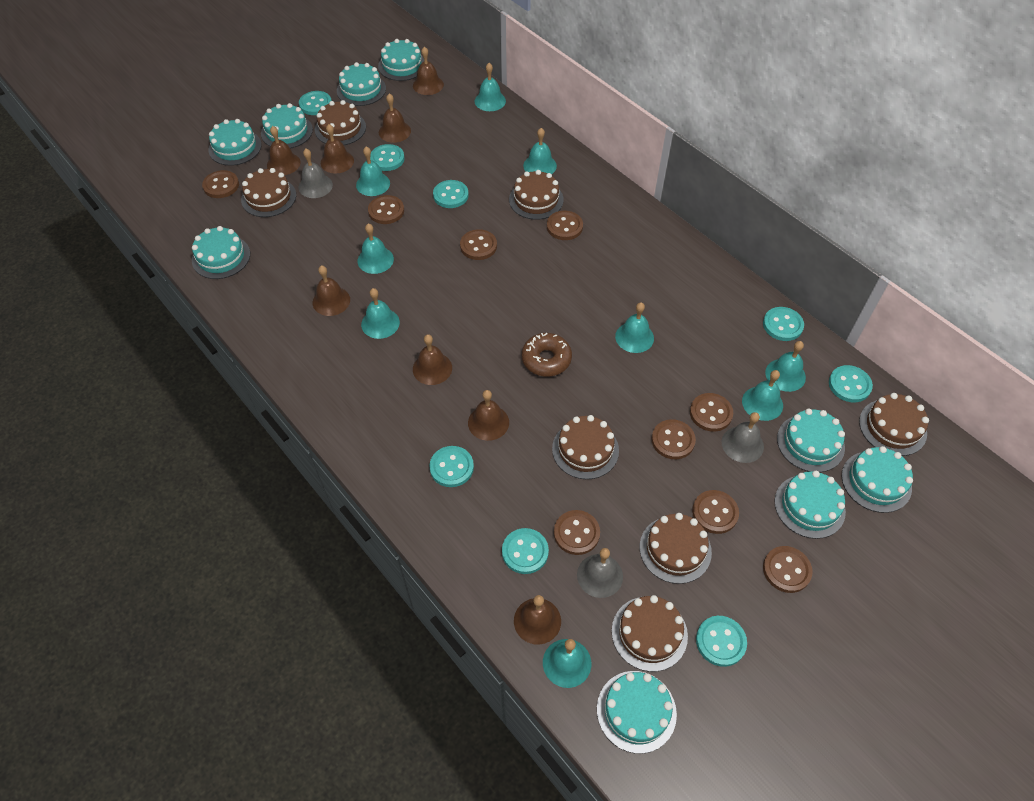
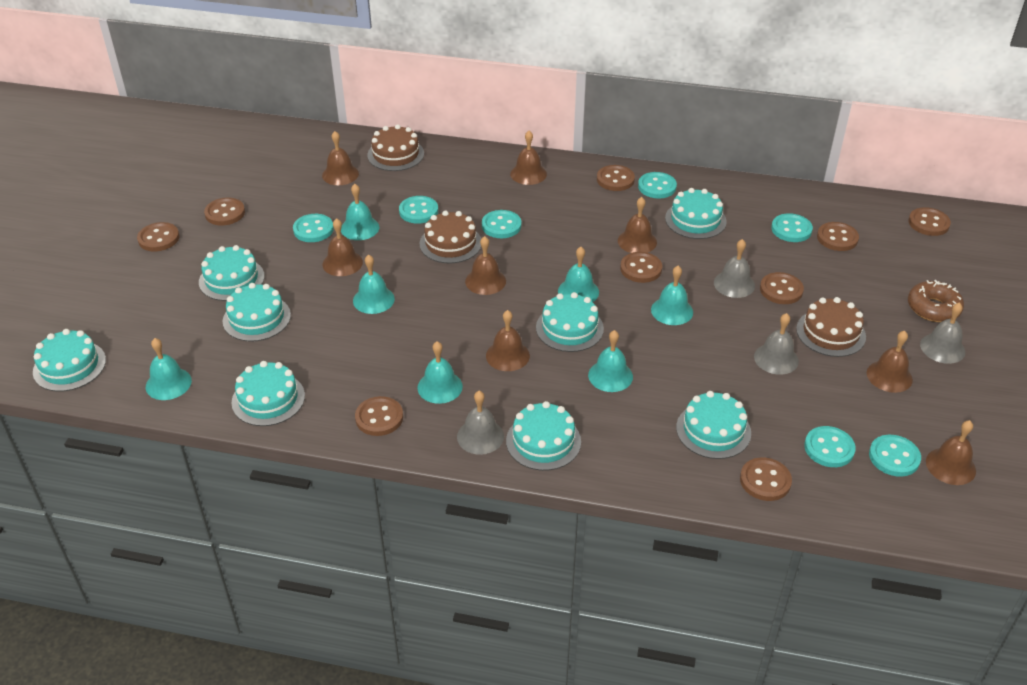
brown cake: [241,168,296,217] [315,100,366,145] [509,170,564,220] [552,415,619,479] [612,595,688,672] [640,513,712,584] [859,393,929,456] = 7 -> [367,124,424,171] [419,210,481,263] [796,297,866,357] = 3
grey bell: [299,149,333,198] [577,548,623,598] [722,412,764,463] = 3 -> [457,391,504,455] [714,239,755,298] [754,313,799,375] [920,302,965,364] = 4
turquoise bell: [356,146,390,196] [357,223,394,274] [361,288,400,339] [475,63,506,111] [523,128,557,174] [543,639,591,688] [615,302,654,353] [742,370,783,421] [765,341,806,392] = 9 -> [146,338,192,400] [341,184,380,240] [353,254,395,314] [417,341,463,404] [558,247,599,302] [588,330,633,392] [651,266,693,325] = 7
turquoise button: [299,91,332,115] [370,144,405,171] [429,446,474,487] [433,180,469,208] [502,528,549,574] [696,616,747,667] [763,307,804,341] [829,365,873,402] = 8 -> [293,214,334,242] [399,196,438,224] [482,210,521,238] [638,172,677,198] [771,213,813,242] [804,426,856,467] [869,435,921,477] = 7
turquoise cake: [192,226,250,279] [209,119,262,166] [261,103,313,148] [337,62,386,106] [378,39,424,81] [597,671,677,754] [775,471,846,539] [777,409,845,472] [842,446,913,513] = 9 -> [33,329,106,392] [199,245,265,301] [223,283,291,342] [231,361,305,426] [506,401,581,471] [536,292,604,352] [665,188,727,239] [676,391,751,459] = 8

